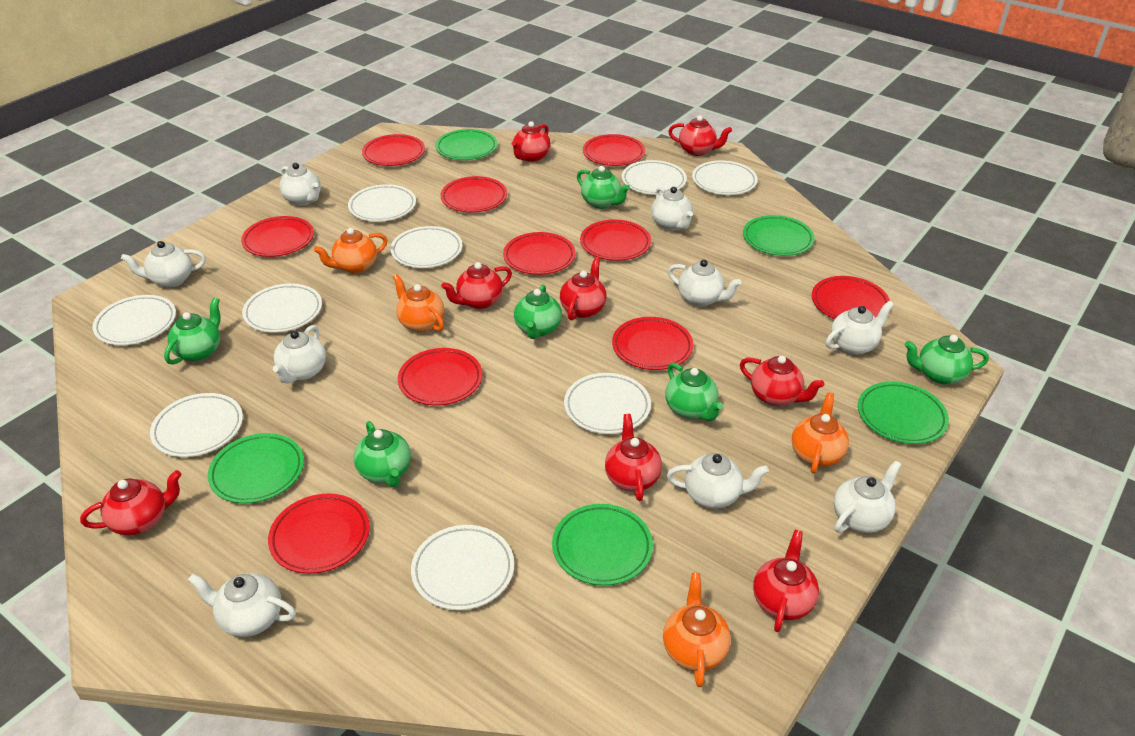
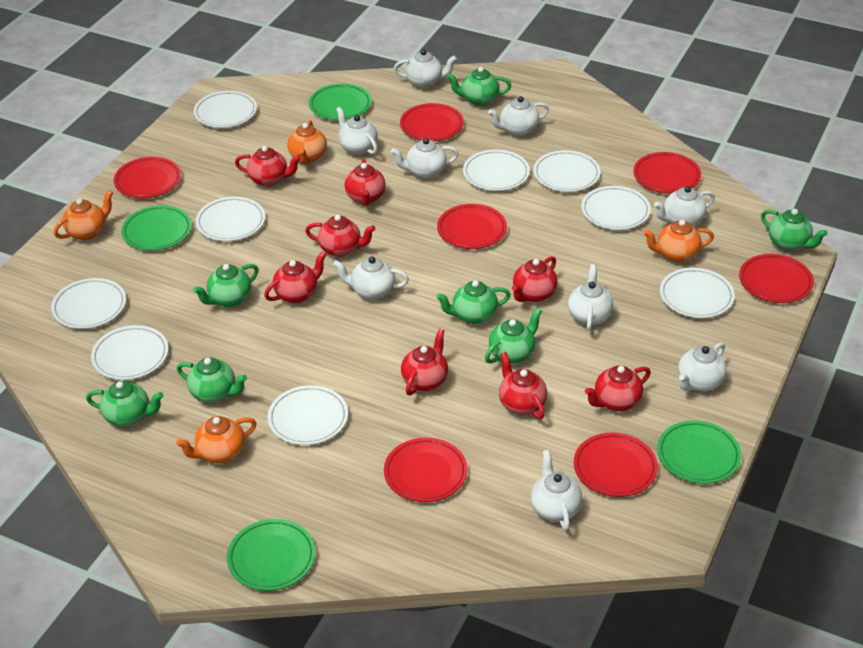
green plate: [208,433,304,504] [436,129,497,160] [552,504,653,586] [743,215,815,256] [858,382,949,444] = 5 -> [121,205,192,251] [227,519,315,591] [309,84,372,120] [657,420,741,484] = 4
green teapot: [164,297,221,365] [354,421,411,487] [514,284,562,339] [577,166,630,209] [665,362,723,421] [905,335,989,385] = 6 -> [86,381,164,427] [177,358,247,403] [193,264,259,307] [436,280,511,324] [447,67,511,106] [485,308,542,364] [761,209,828,251] = 7
red plate: [241,216,314,257] [268,494,370,574] [362,134,425,166] [398,348,483,405] [440,176,507,213] [503,232,576,275] [580,220,651,261] [583,134,645,166] [612,317,694,370] [812,276,890,319] = 10 -> [114,157,181,198] [384,438,467,502] [400,103,464,141] [437,204,507,249] [574,433,658,497] [634,152,701,194] [739,254,814,303] = 7

